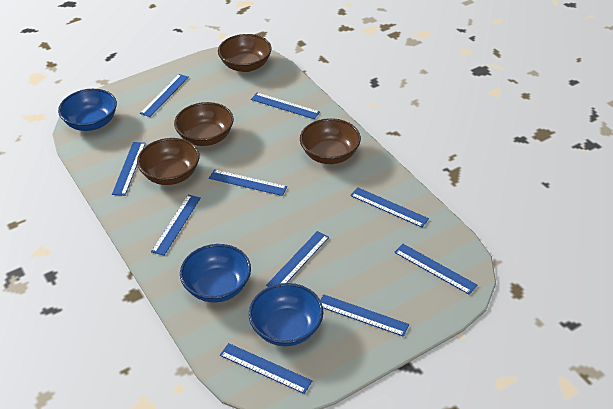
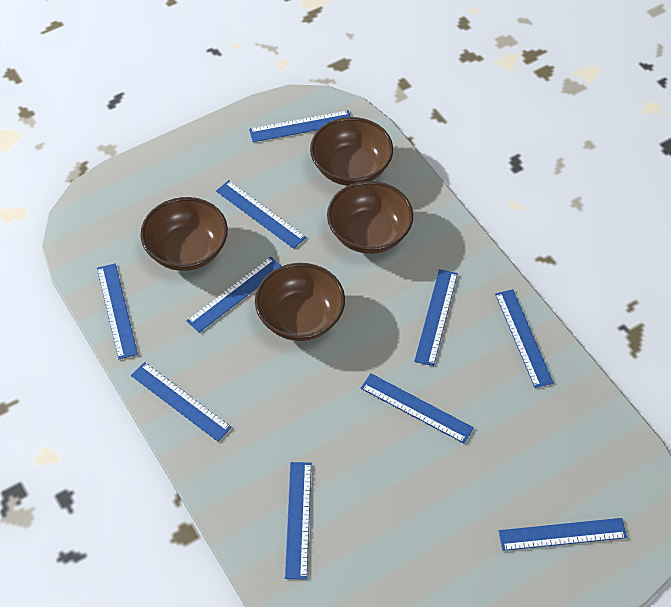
blue bowl: [58,89,117,131] [180,244,251,303] [249,283,323,346] = 3 -> none = 0

